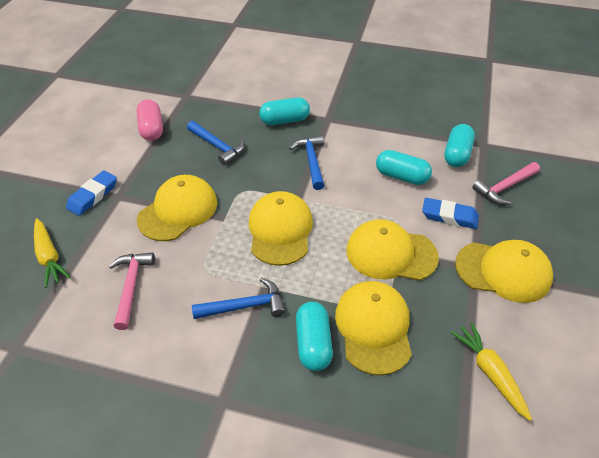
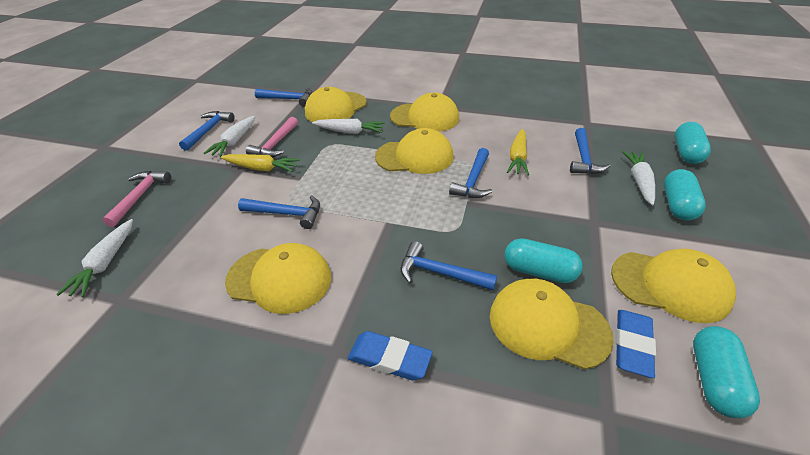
blue hammer: [187,121,245,165] [192,278,285,319] [289,135,324,190] = 3 -> [179,111,235,151] [238,195,320,229] [255,88,313,107] [401,241,497,291] [449,148,492,198] [570,128,611,174] = 6
pink capsule: [136,99,163,141] = 1 -> none = 0
white carrot: none = 0 -> [56,219,133,297] [204,116,255,157] [312,119,385,134] [622,151,655,205] = 4
yellow cap: [137,175,217,241] [249,191,313,266] [335,281,412,376] [346,219,439,281] [455,240,553,303] = 5 -> [225,243,331,314] [305,87,367,122] [375,128,453,174] [390,93,459,132] [490,279,614,370] [611,249,736,323] = 6

